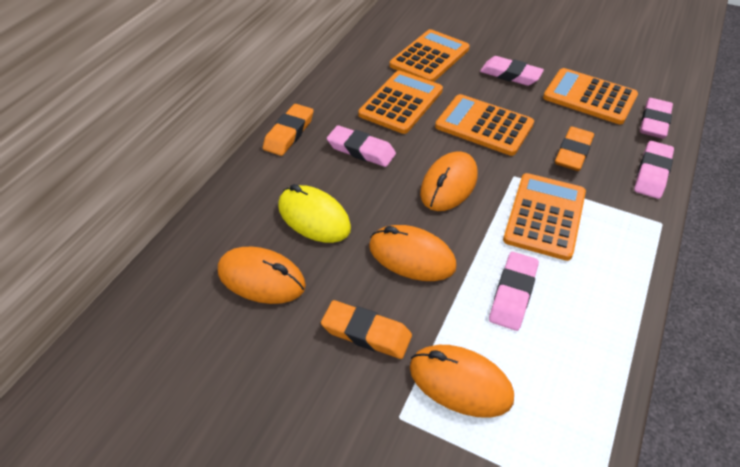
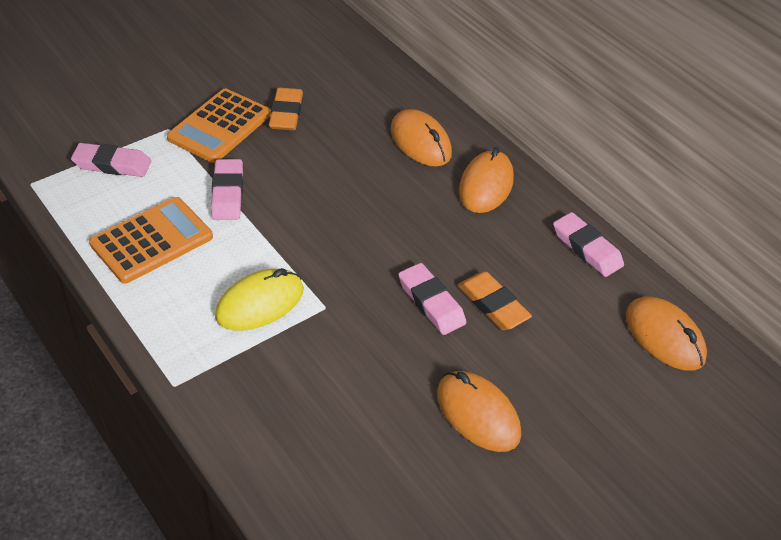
orange calculator: [358,71,443,134] [390,29,470,82] [435,94,534,156] [503,173,586,261] [543,68,638,124] = 5 -> [89,197,213,284] [167,89,271,163] = 2
orange eraser: [263,104,314,156] [321,300,412,359] [555,127,594,171] = 3 -> [269,88,303,130] [458,271,532,330] = 2
pink eraser: [327,125,396,167] [480,56,544,86] [489,252,539,331] [634,141,674,199] [640,98,673,139] = 5 -> [71,143,151,177] [211,159,243,220] [398,263,466,335] [553,212,624,277] = 4

